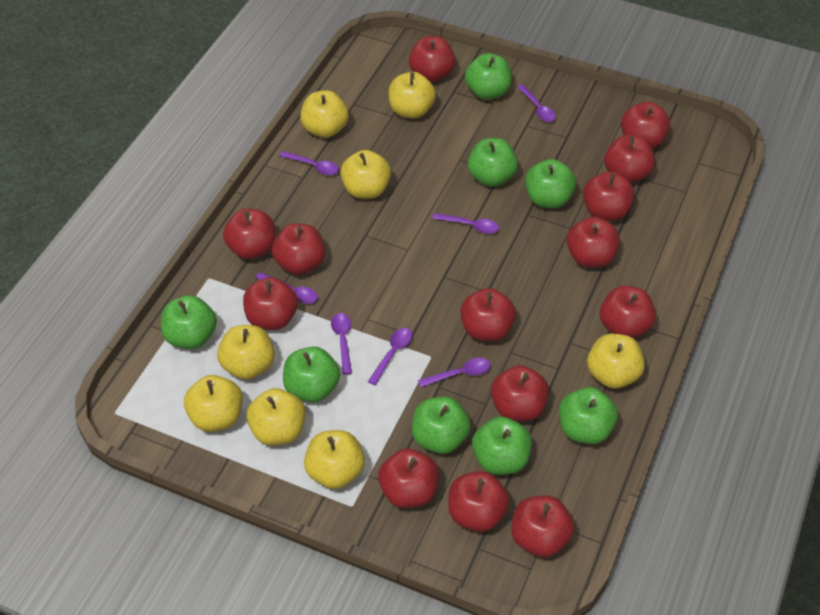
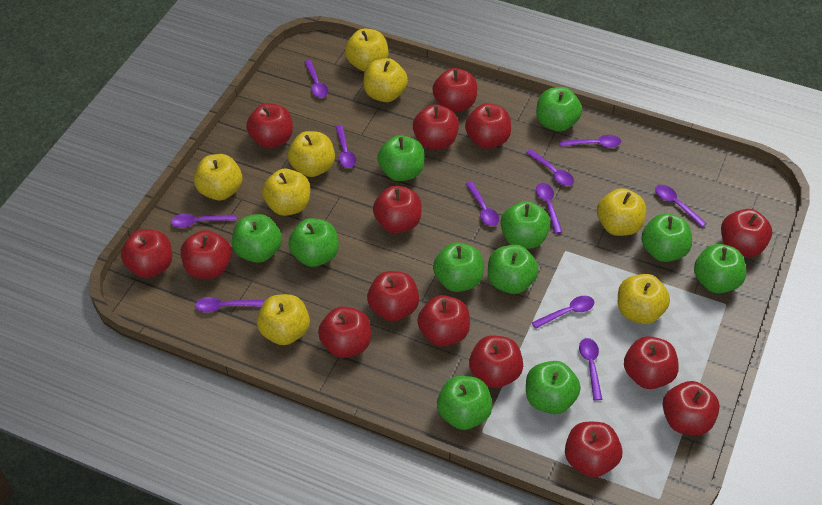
green apple: [161,295,217,349] [283,346,340,402] [412,396,471,454] [465,53,512,100] [468,138,518,187] [472,417,532,475] [525,159,576,208] [559,387,618,444] = 8 -> [232,214,282,263] [288,218,338,267] [377,135,425,181] [433,242,484,292] [437,376,492,430] [488,245,539,294] [500,201,550,249] [526,361,581,414] [536,87,582,132] [641,213,692,262] [694,244,746,293] = 11
purple spoon: [256,272,318,304] [279,151,339,175] [331,313,352,375] [368,328,412,385] [418,358,491,387] [432,213,499,234] [517,84,556,122] = 7 -> [171,214,236,228] [195,297,264,312] [304,60,328,98] [336,125,356,168] [466,181,499,226] [526,149,574,186] [532,296,594,329] [536,183,562,234] [559,135,621,148] [579,338,602,401] [655,185,707,227] = 11
red apple: [223,208,276,259] [243,277,298,330] [272,223,325,275] [378,449,439,508] [409,36,455,82] [448,471,510,532] [460,288,516,341] [491,365,549,421] [511,495,574,557] [567,217,620,268] [583,171,635,221] [600,286,656,338] [604,135,655,183] [621,102,670,149] = 14 -> [121,229,172,278] [180,230,232,279] [246,103,293,148] [318,306,371,358] [367,271,419,321] [373,185,422,233] [413,104,459,150] [417,295,470,347] [432,68,477,112] [465,103,511,149] [469,336,523,388] [565,422,622,478] [624,336,679,389] [663,381,720,435] [721,209,772,257] = 15

